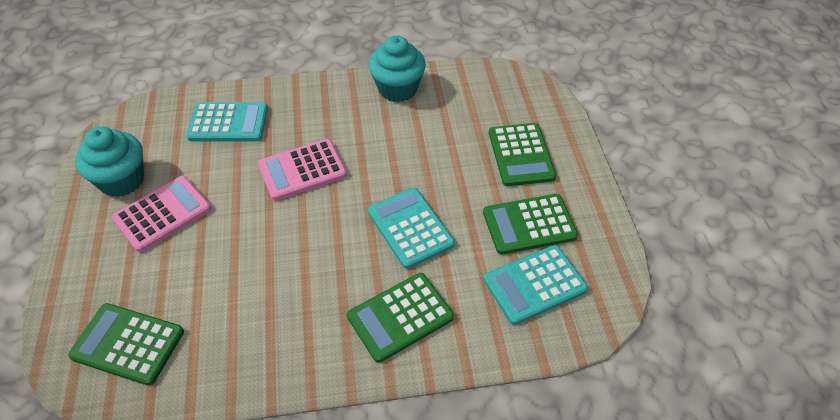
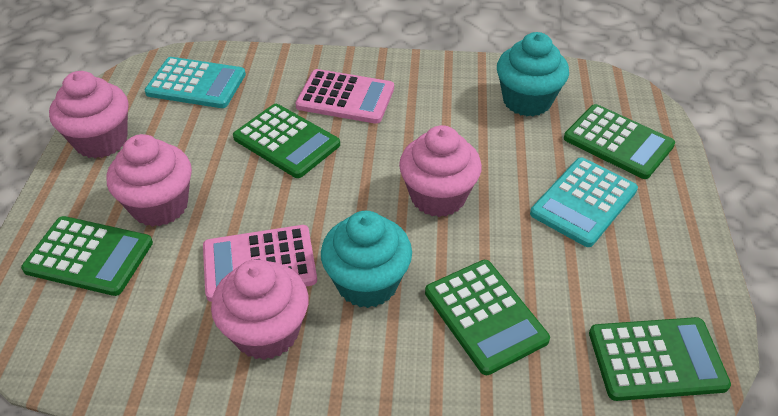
green calculator: [68,303,184,386] [347,273,454,363] [483,194,578,255] [489,123,556,186] = 4 -> [21,216,153,296] [233,104,340,178] [425,260,550,375] [564,104,675,179] [589,317,731,401] = 5
pink cupcake: none = 0 -> [49,71,128,158] [107,134,192,227] [211,259,309,360] [399,125,482,217] = 4
turquoise calculator: [186,102,268,141] [368,188,455,269] [484,245,588,325] = 3 -> [145,57,246,108] [530,157,638,247] = 2

